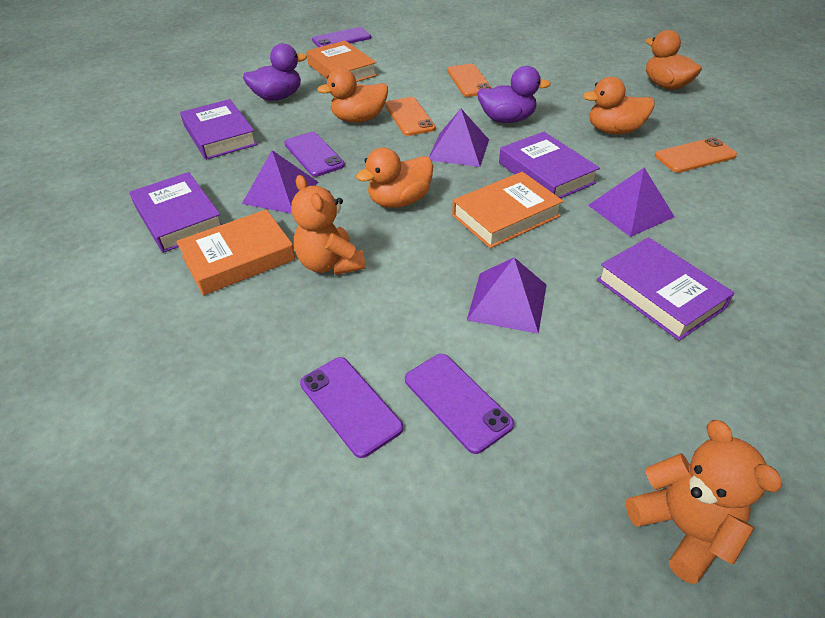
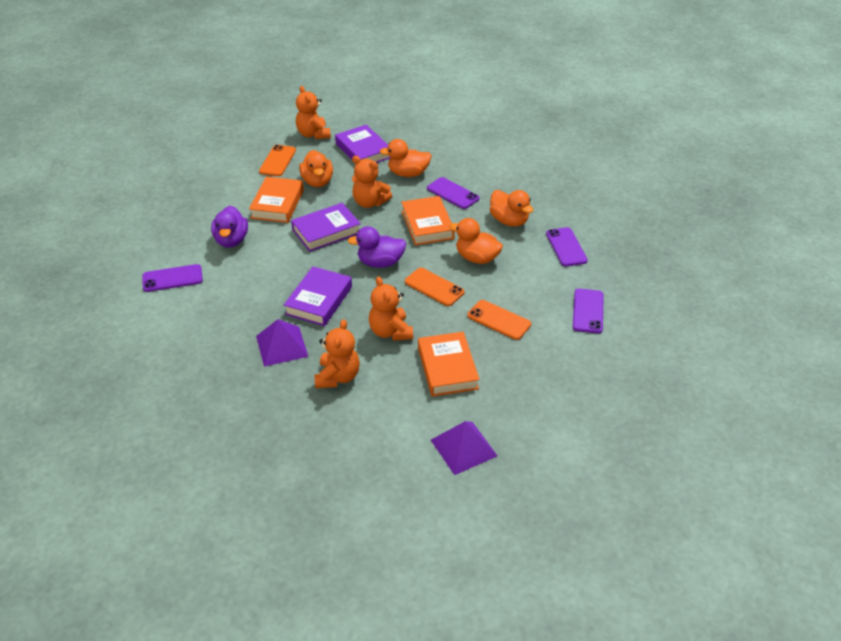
orange teddy bear: [291,175,366,275] [626,420,782,584] = 2 -> [296,86,331,139] [315,319,360,388] [352,156,392,208] [369,276,413,341] = 4
purple book: [130,172,222,253] [180,99,257,160] [499,132,600,199] [597,237,734,341] = 4 -> [284,266,352,326] [291,203,361,252] [335,125,391,163] = 3
purple pyramid: [242,150,318,214] [429,109,489,167] [467,258,547,334] [588,168,674,237] = 4 -> [256,319,308,367] [431,421,497,475] = 2

